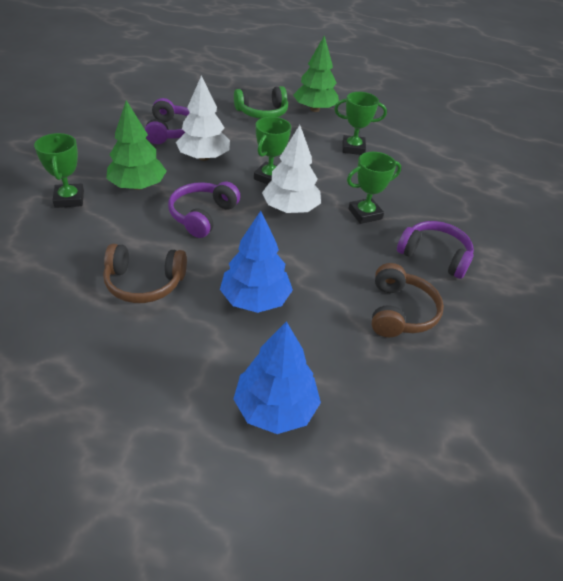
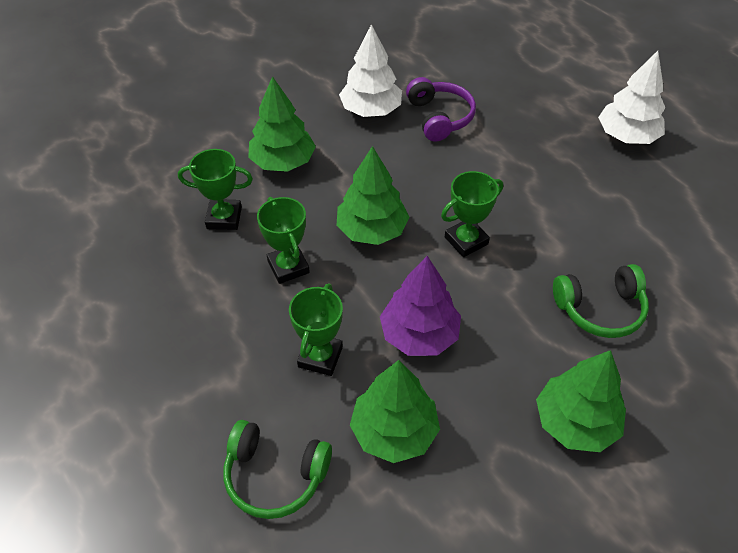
blue tree: [220,211,293,313] [234,321,321,434] = 2 -> none = 0
brown headphones: [103,244,187,303] [372,263,444,337] = 2 -> none = 0
green headphones: [234,86,288,119] = 1 -> [223,420,332,519] [553,264,649,338] = 2
green tree: [106,100,167,190] [293,35,339,112] = 2 -> [248,76,316,172] [337,146,409,245] [350,360,440,463] [536,350,626,452] = 4
purple headphones: [145,98,190,144] [168,182,240,238] [397,221,474,279] = 3 -> [406,77,476,142] = 1
purple tree: none = 0 -> [380,256,461,356] = 1

